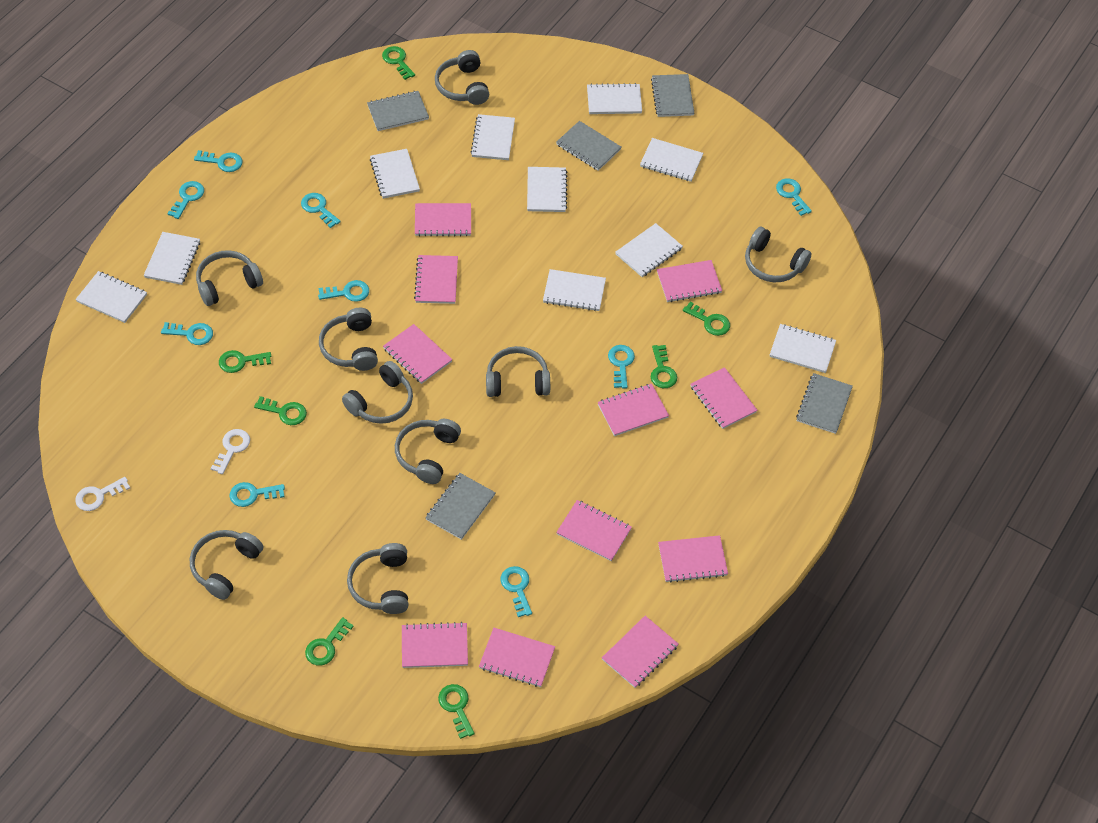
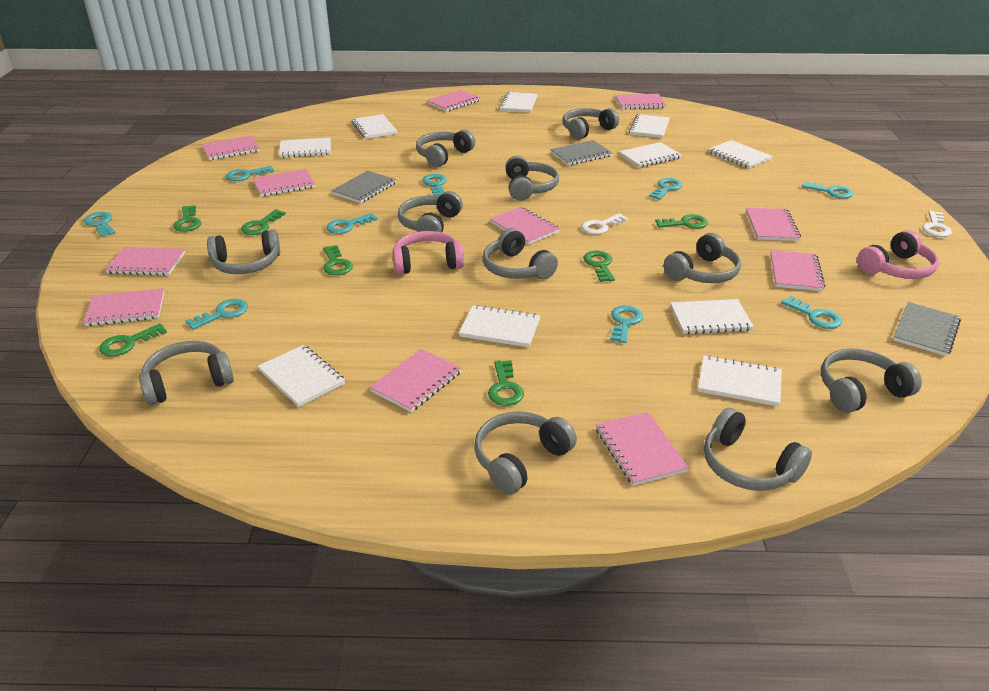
grey headphones: [190,530,263,600] [196,250,263,306] [319,308,378,371] [342,361,413,424] [347,543,408,614] [395,419,461,484] [435,50,489,105] [486,346,550,397] [745,227,811,282] = 9 -> [139,341,234,406] [207,229,280,274] [398,191,463,232] [416,130,475,167] [474,411,577,494] [483,228,558,279] [505,156,559,201] [562,108,619,140] [664,233,741,283] [704,408,812,491] [821,349,922,413] = 11
grey notebook: [367,91,429,131] [425,473,496,540] [556,121,622,171] [651,74,694,117] [796,373,853,434] = 5 -> [331,171,396,203] [550,140,612,165] [893,302,961,356] = 3
pink headphones: none = 0 -> [392,231,464,275] [857,230,939,279] = 2

